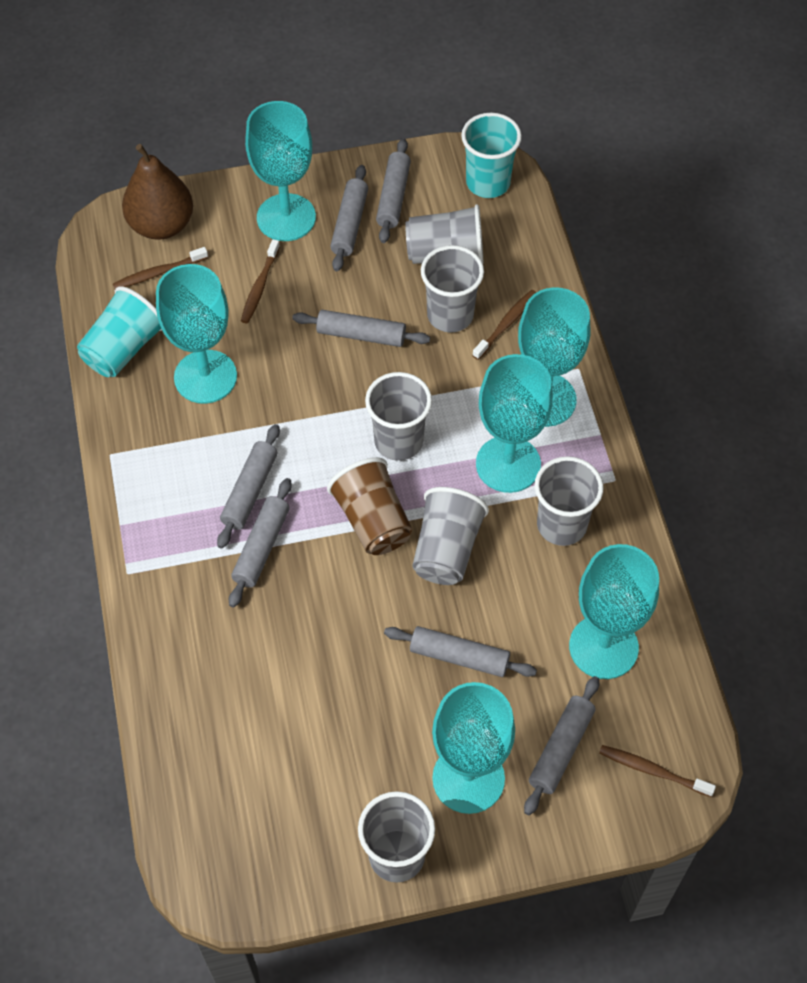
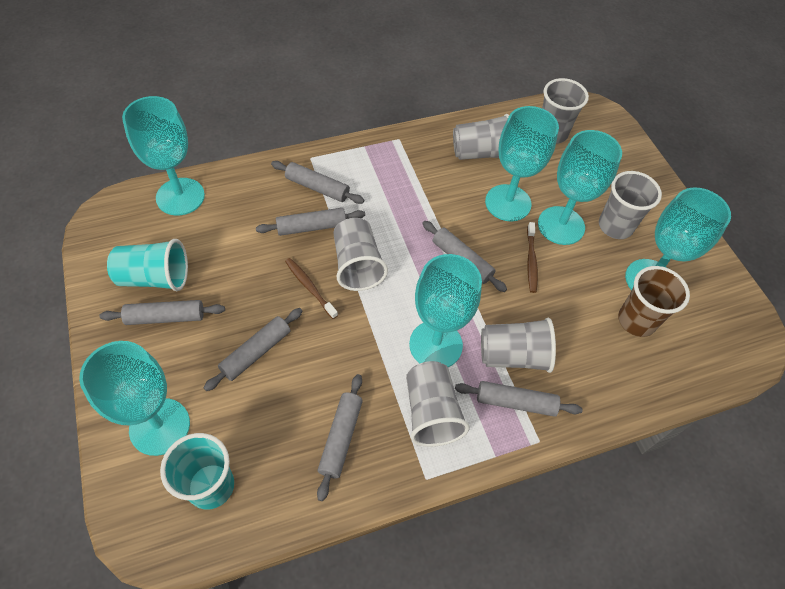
brown pear: [122,144,193,240] = 1 -> none = 0
brown toothbrush: [113,247,208,289] [241,239,280,323] [472,290,537,360] [599,745,716,797] = 4 -> [285,258,338,319] [527,222,538,293] = 2

